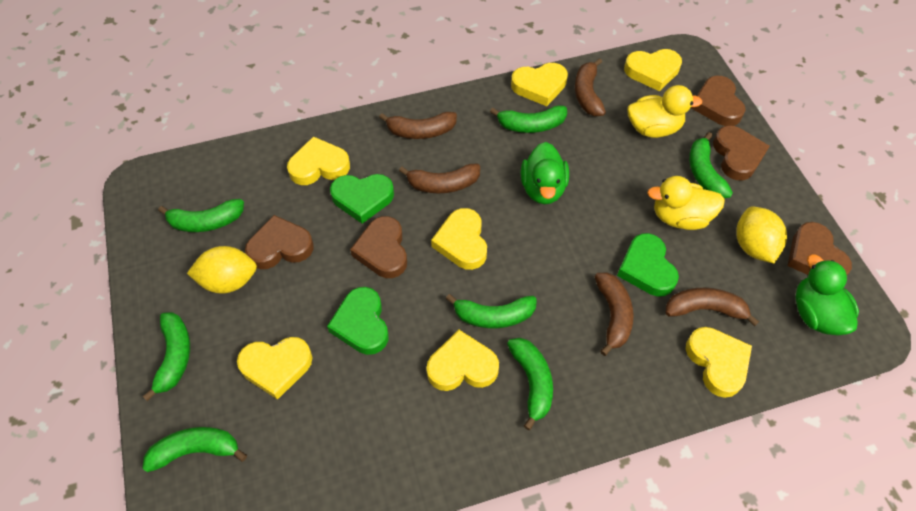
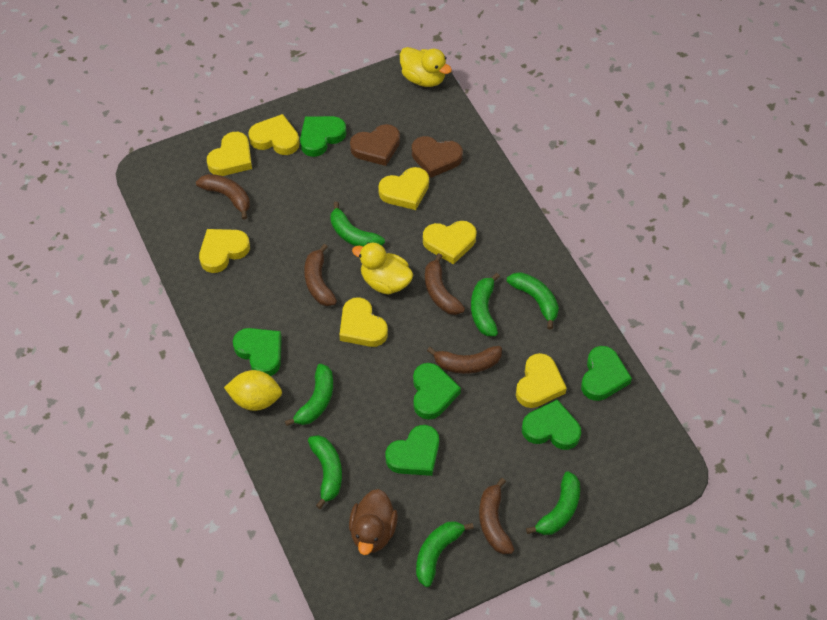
brown duck: none = 0 -> [349,489,398,555] = 1
brown heart: [245,215,314,269] [350,216,407,278] [691,76,745,126] [713,125,770,181] [787,222,852,275] = 5 -> [350,124,400,166] [412,136,463,178] = 2
green duck: [521,142,569,204] [795,254,859,335] = 2 -> none = 0
green heart: [327,287,388,355] [330,174,394,224] [617,233,679,297] = 3 -> [233,328,282,376] [300,116,346,157] [385,425,439,476] [413,363,461,420] [522,399,581,450] [581,346,632,401] = 6
yellow lemon: [187,246,257,294] [736,206,787,263] = 2 -> [224,370,282,411] = 1

